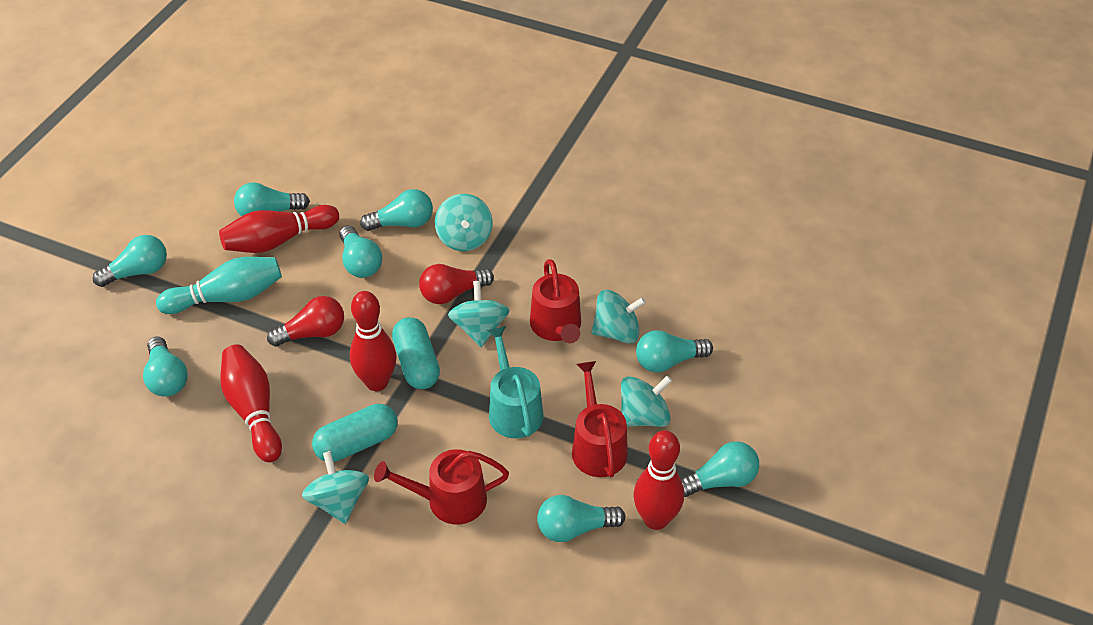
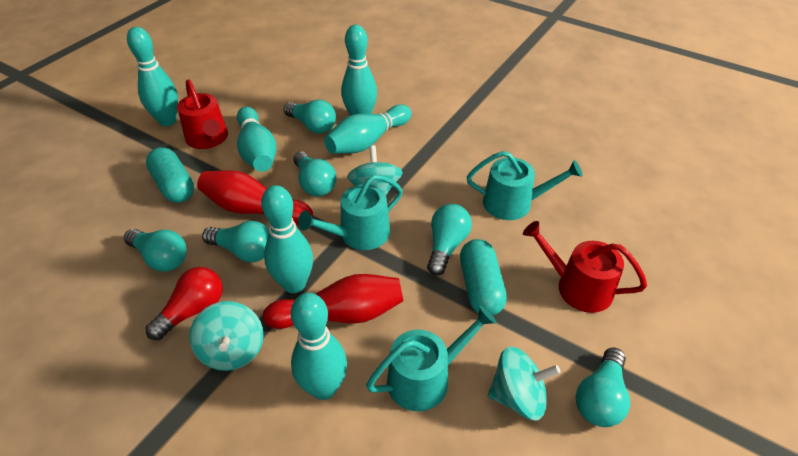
red bowling pin: [219,205,339,253] [220,344,282,462] [350,291,397,391] [633,430,684,530] = 4 -> [197,170,313,225] [263,274,404,329] = 2
red light bulb: [267,296,344,347] [419,264,494,304] = 2 -> [146,267,223,340] = 1
red watering can: [374,449,509,524] [530,259,581,343] [572,361,628,477] = 3 -> [177,79,228,149] [523,221,647,313] = 2
turquoise bowling pin: [156,257,282,314] = 1 -> [127,27,178,126] [237,107,276,172] [261,185,313,293] [291,293,347,400] [324,104,411,154] [341,25,377,116] = 6
turquoise light bulb: [93,235,167,287] [143,336,188,397] [234,182,310,216] [339,225,382,278] [360,189,433,231] [537,495,626,542] [636,330,713,373] [680,441,759,497] = 8 -> [124,229,187,272] [202,221,269,262] [284,100,336,134] [294,151,336,196] [427,204,472,276] [576,348,630,427] = 6
turquoise spinning top: [302,451,369,524] [435,194,492,251] [448,281,510,347] [592,290,646,344] [621,376,672,427] = 5 -> [189,301,263,371] [347,145,403,195] [488,346,561,421] = 3
turquoise watering can: [487,326,543,438] = 1 -> [298,175,403,250] [366,306,496,411] [467,151,583,220] = 3

